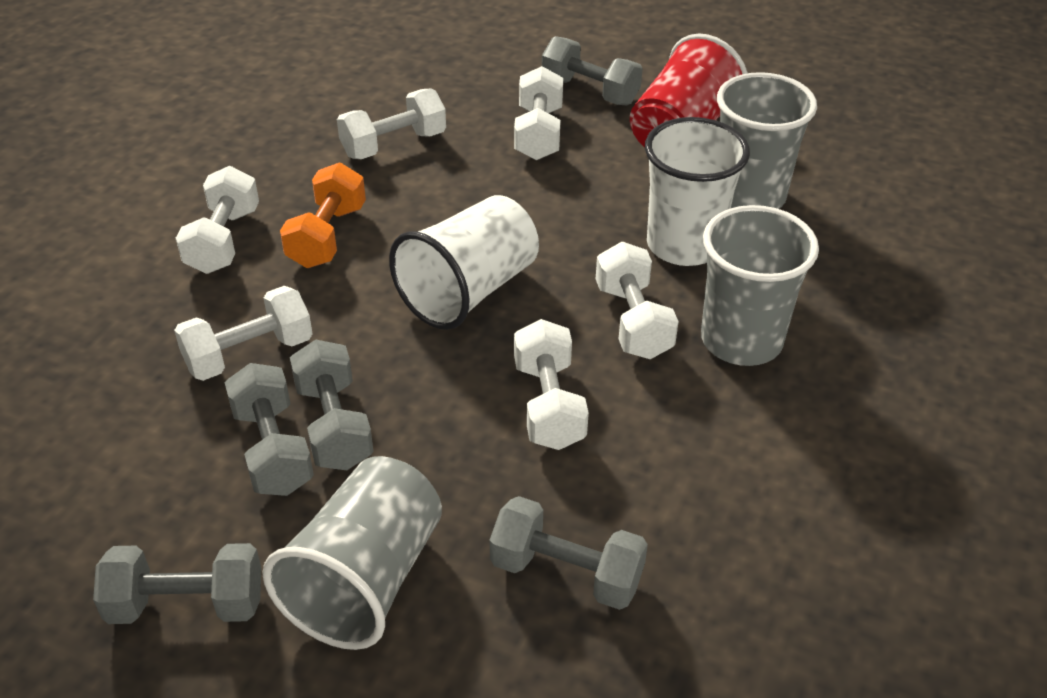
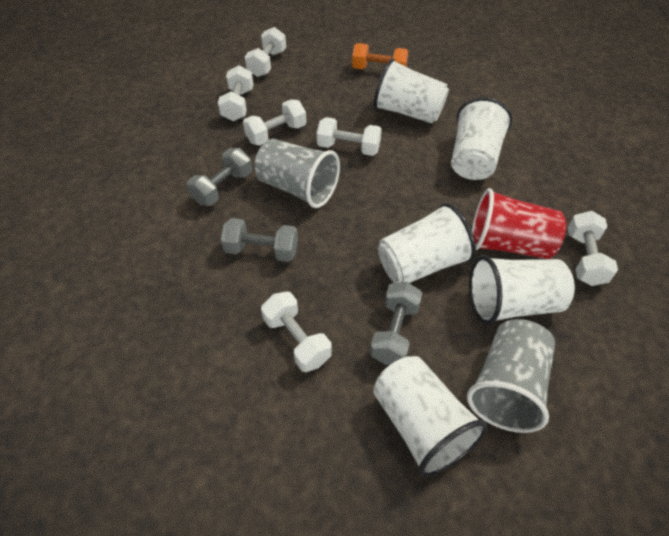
grey cup: [262,456,442,650] [701,205,819,366] [717,72,817,209] = 3 -> [255,139,340,208] [467,319,555,433] = 2
grey dumbbell: [93,543,261,624] [224,363,314,496] [290,339,374,470] [489,496,648,610] [542,36,643,105] = 5 -> [187,148,252,206] [221,218,298,262] [370,282,422,365] = 3
white cup: [389,195,539,330] [645,117,750,266] = 2 -> [373,356,487,477] [374,58,449,123] [378,203,476,283] [451,97,512,180] [469,255,575,325] = 5

